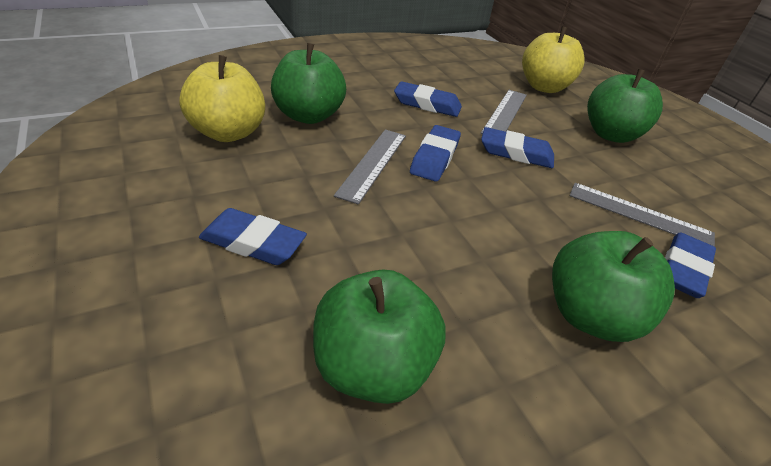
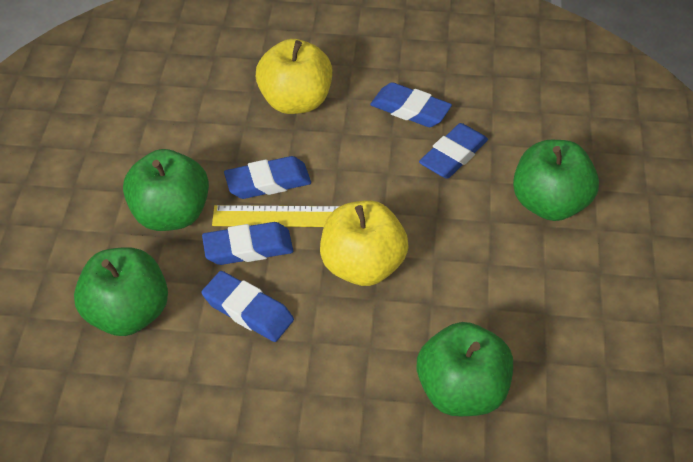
grey ruler: [334,129,406,205] [481,90,527,134] [569,183,715,247] = 3 -> none = 0
yellow ruler: none = 0 -> [212,205,340,227] = 1

